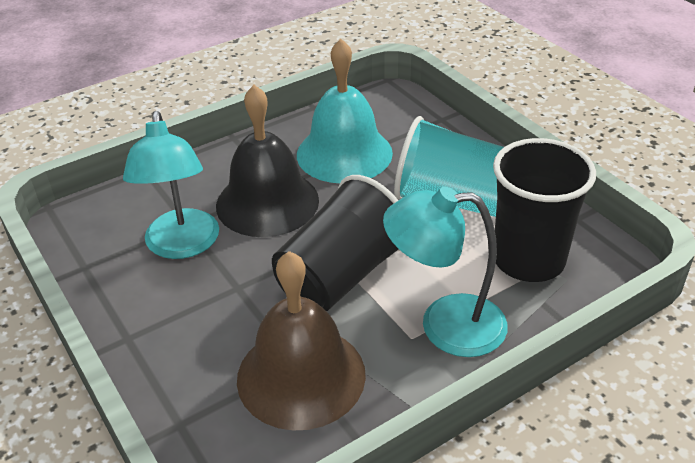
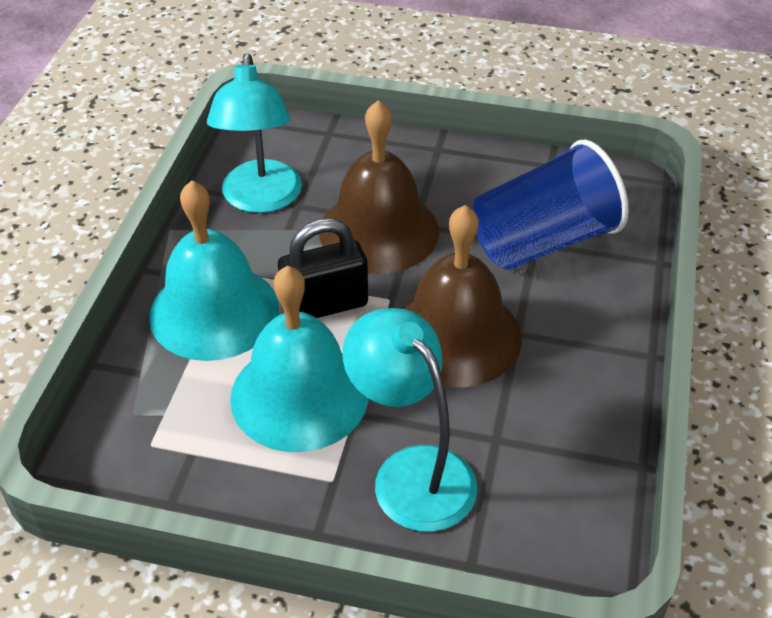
black bell: [216,85,319,237] = 1 -> none = 0
black cup: [272,175,400,311] [493,138,596,282] = 2 -> none = 0
black padlock: none = 0 -> [278,218,368,318] = 1
blue cup: none = 0 -> [473,139,629,270] = 1
brown bell: [237,251,366,431] = 1 -> [319,100,439,274] [401,205,522,387] = 2
turquoise bell: [297,39,393,183] = 1 -> [149,180,279,361] [230,265,369,452] = 2
turquoise cup: [394,116,504,217] = 1 -> none = 0

